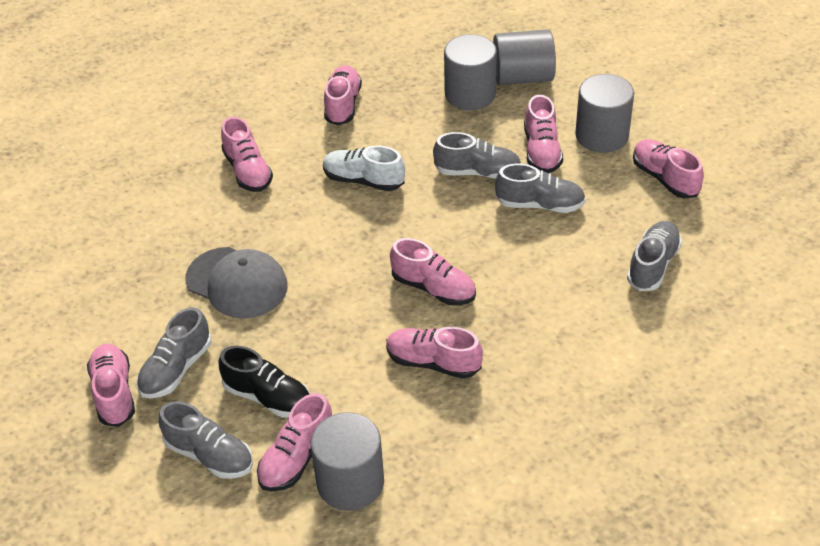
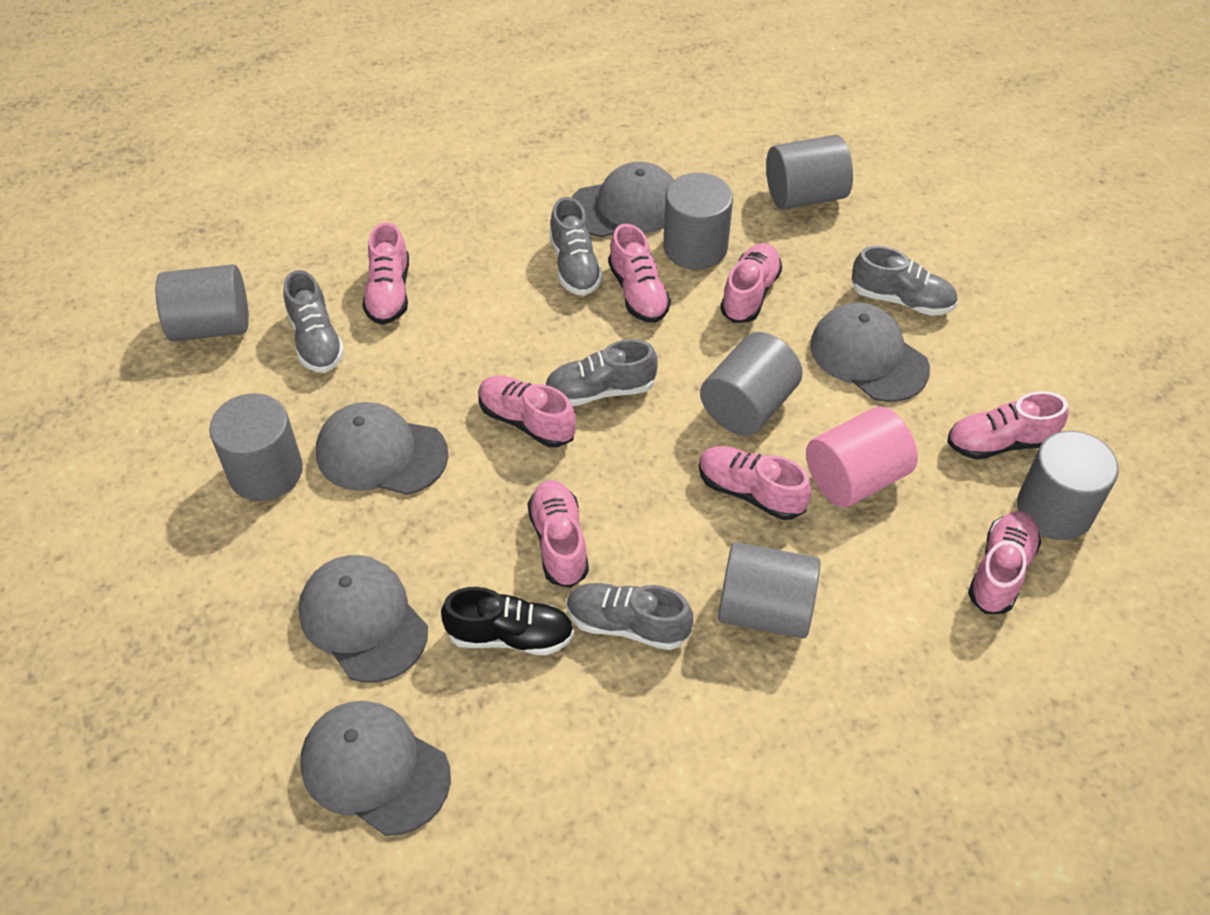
grey cap: [186,247,288,318] = 1 -> [298,555,428,683] [300,701,451,836] [316,402,448,495] [571,162,674,238] [810,303,930,402] = 5
grey cylinder: [311,412,384,511] [444,34,497,110] [493,29,556,85] [575,74,634,153] = 4 -> [156,264,249,342] [209,393,303,501] [663,173,733,270] [700,332,803,436] [718,542,821,638] [766,135,853,210] [1017,431,1119,540] = 7
pink cylinder: none = 0 -> [806,406,918,507] = 1
white shoe: [323,146,405,191] = 1 -> none = 0

